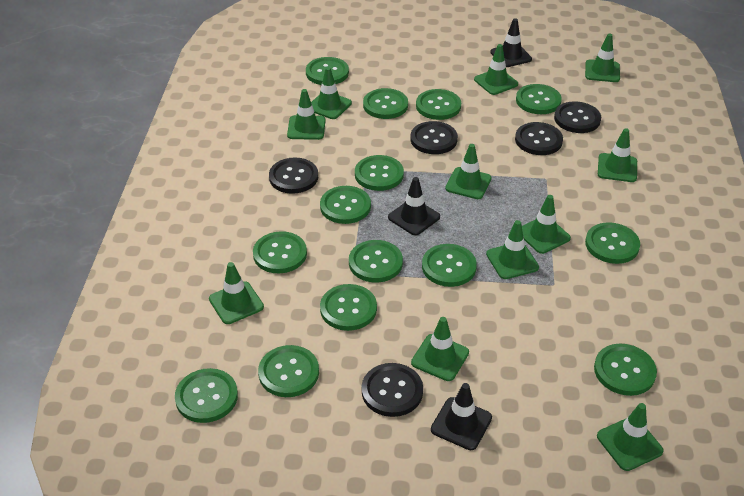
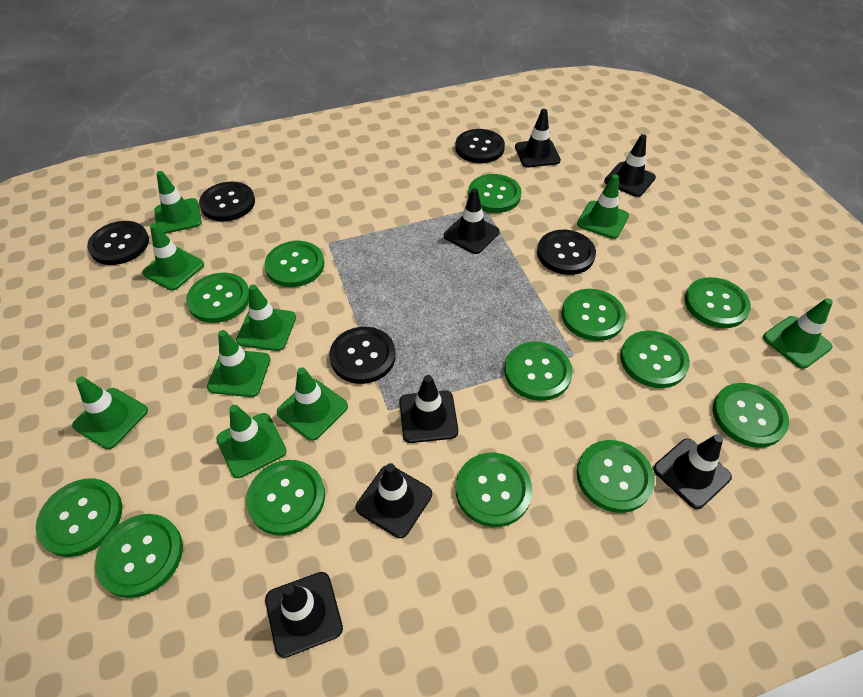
black traffic cone: [388,177,440,235] [431,383,492,450] [490,18,532,67] = 3 -> [265,572,343,658] [356,463,432,538] [399,375,458,443] [444,188,500,254] [515,109,561,168] [604,134,656,197] [653,434,732,509] = 7
green button: [175,368,238,423] [253,231,307,273] [258,345,319,397] [306,57,349,85] [320,186,371,224] [320,284,377,331] [349,240,403,282] [355,155,404,191] [363,88,408,119] [416,89,461,120] [422,244,477,287] [516,84,562,114] [585,222,640,264] [594,344,657,396] = 14 -> [36,478,122,557] [95,514,183,598] [186,273,249,323] [246,460,325,536] [264,241,324,287] [456,453,532,527] [468,174,522,213] [505,342,573,401] [562,289,626,341] [577,440,655,513] [620,331,690,388] [685,277,751,328] [713,383,789,448] = 13
green traffic cone: [209,262,264,324] [287,89,326,140] [311,67,352,119] [411,317,469,381] [445,144,491,199] [474,44,518,95] [486,220,539,279] [522,195,571,254] [585,34,620,82] [597,403,664,471] [598,128,637,182] = 11 -> [72,377,148,449] [142,223,204,291] [154,171,202,234] [207,330,270,397] [216,405,287,478] [236,285,296,351] [277,367,348,441] [577,174,629,239] [763,298,833,369] = 9

